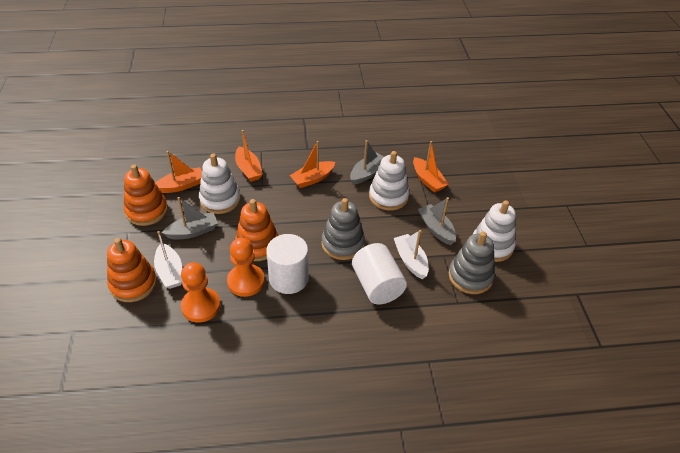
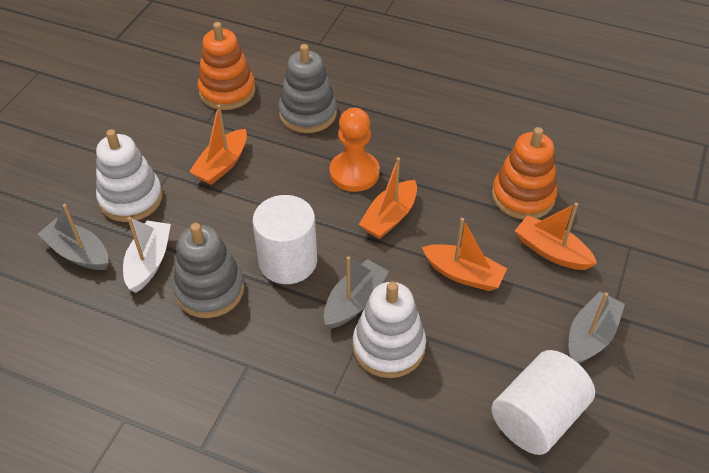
orange pawn: [181,262,221,322] [227,238,265,297] = 2 -> [330,108,380,192] = 1
orange stacking toy: [107,238,157,302] [124,165,168,226] [235,199,279,261] = 3 -> [197,22,256,110] [492,127,558,220] = 2
white boat: [154,231,182,289] [394,230,429,279] = 2 -> [123,217,171,293] = 1
white stacking toy: [199,154,241,214] [369,151,410,211] [473,200,516,262] = 3 -> [96,129,163,222] [353,281,426,378] = 2

